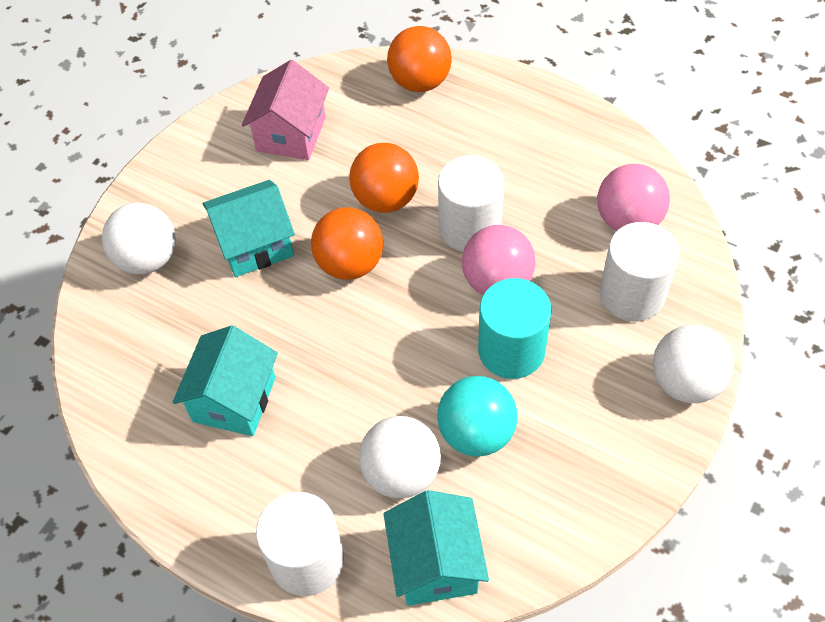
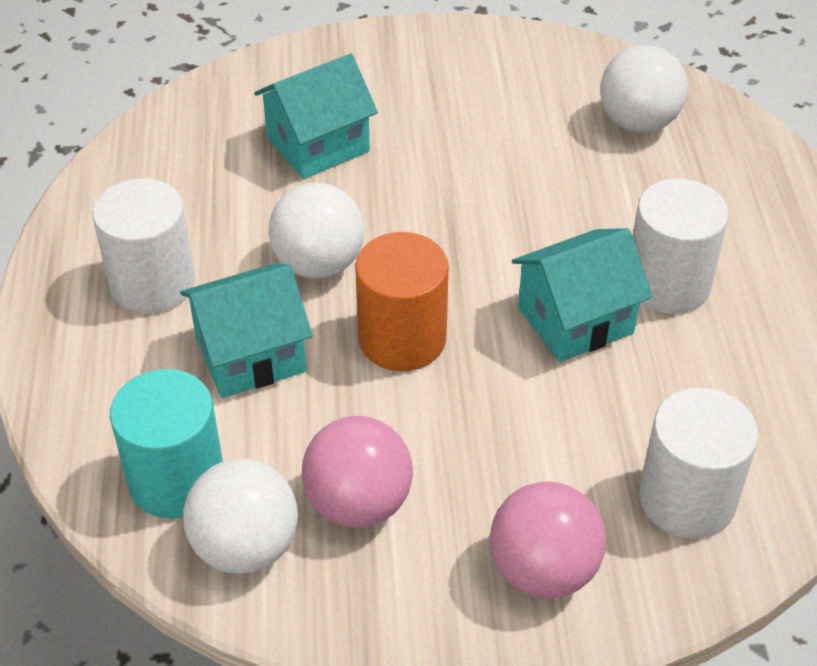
orange ball: [311,207,383,280] [349,143,419,213] [387,26,452,92] = 3 -> none = 0
orange cylinder: none = 0 -> [355,232,449,371] = 1
pink house: [242,60,329,160] = 1 -> none = 0
turquoise ball: [437,376,517,457] = 1 -> none = 0

